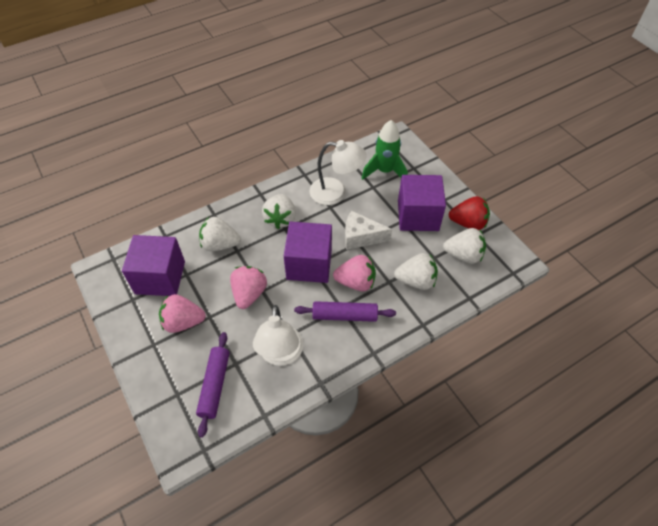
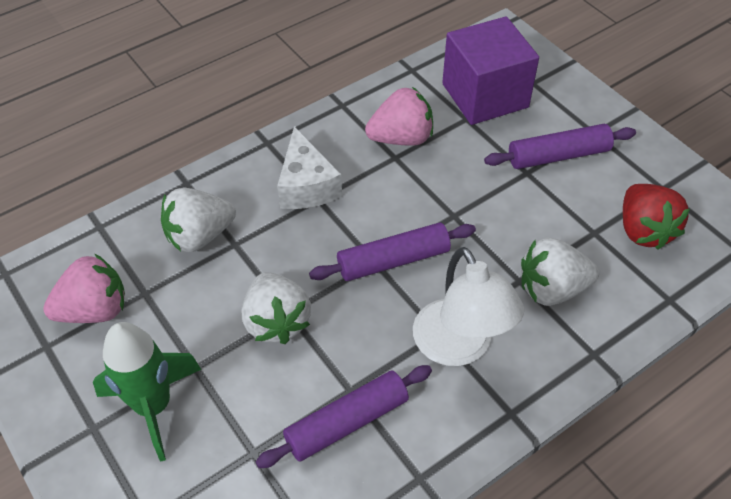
pink strawberry: [159,294,206,333] [230,266,267,309] [333,255,376,292] = 3 -> [43,254,125,323] [365,87,433,146] = 2
purple cube: [122,235,185,296] [284,222,332,283] [398,175,446,231] = 3 -> [442,16,539,125] = 1
purple rolling pin: [196,332,230,438] [294,301,396,322] = 2 -> [256,365,432,468] [309,223,476,281] [484,124,636,169] = 3
white lamp: [253,305,303,366] [310,140,367,205] = 2 -> [413,247,524,366] = 1
white strawberry: [199,217,241,251] [262,194,296,229] [394,253,438,290] [443,228,486,264] = 4 -> [161,188,236,252] [242,272,311,344] [521,237,599,306] = 3

